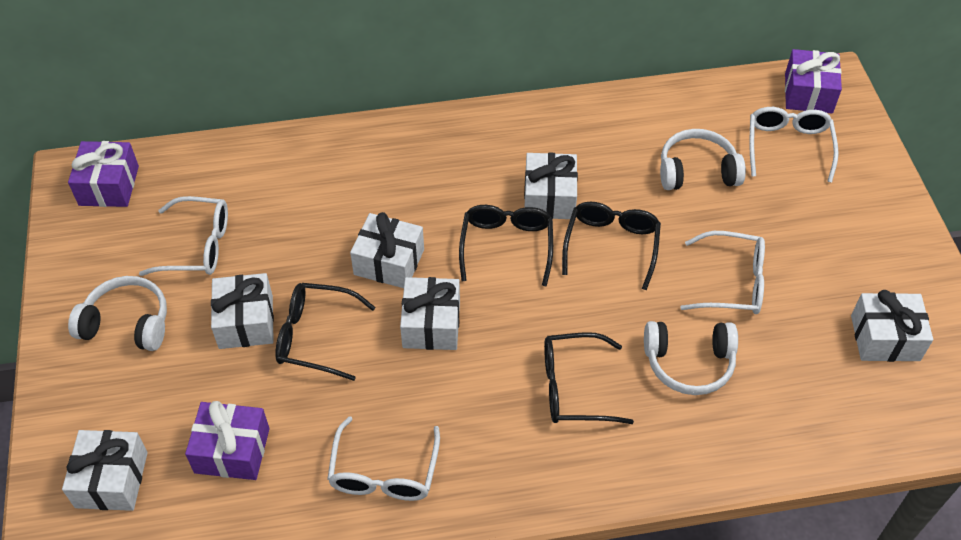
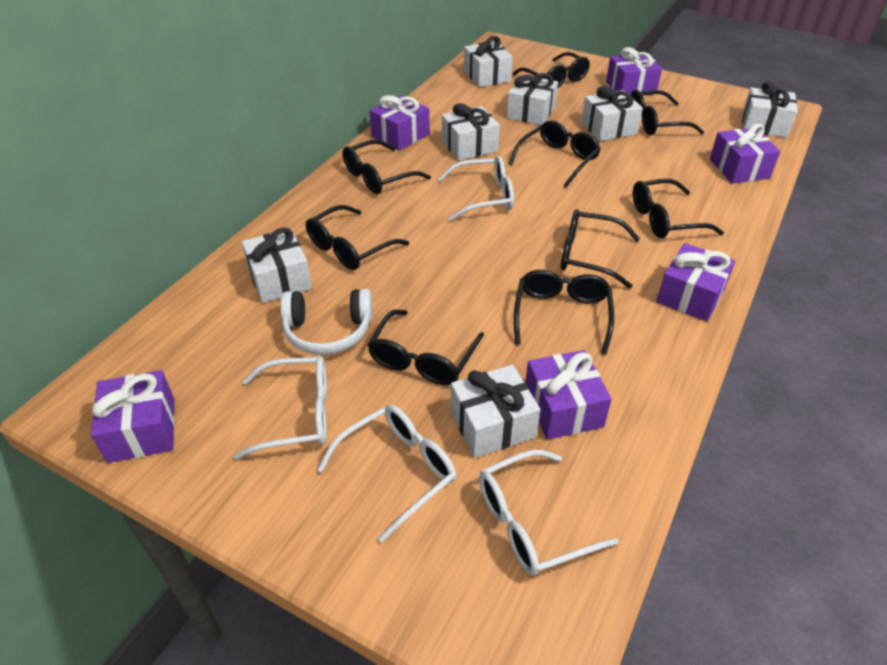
black glasses: [275,283,375,381] [459,205,553,287] [544,332,634,424] [562,202,661,290] = 4 -> [306,205,409,270] [342,140,431,194] [368,309,484,385] [509,120,601,188] [513,52,590,89] [514,270,614,354] [561,209,640,289] [631,90,704,135] [633,179,724,238] = 9
purple gift: [68,141,139,207] [185,401,270,480] [785,49,842,114] = 3 -> [91,370,175,463] [370,95,430,151] [525,350,612,440] [606,47,662,95] [656,243,735,321] [710,124,780,184] = 6
white gift: [62,430,148,511] [211,273,274,349] [350,212,424,288] [400,277,460,350] [524,153,578,219] [851,290,933,362] = 6 -> [242,227,312,303] [442,103,500,161] [451,365,541,458] [464,36,513,87] [507,73,558,125] [581,86,643,141] [742,81,798,138] = 7
white headphones: [68,276,167,351] [644,321,738,395] [660,129,746,190] = 3 -> [280,289,372,355] = 1

